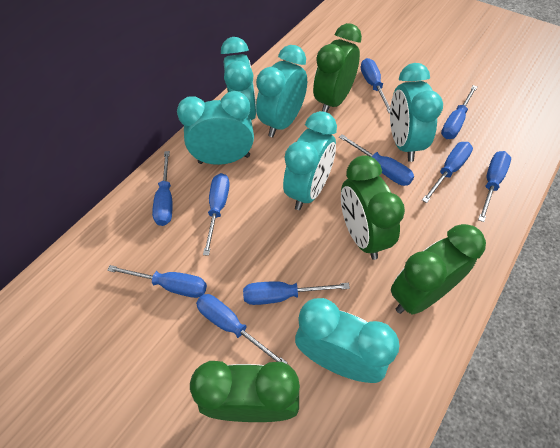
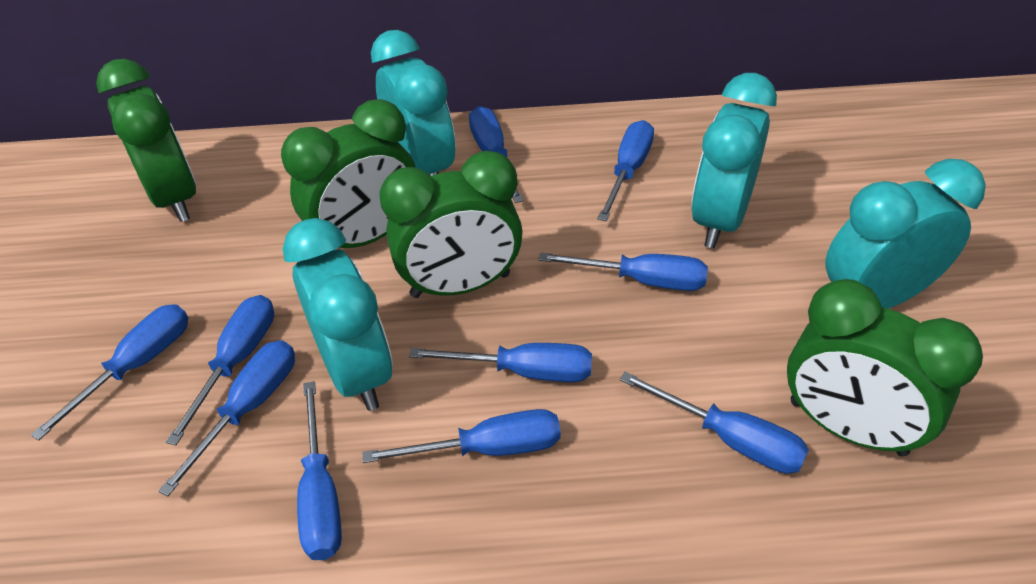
turquoise clock: [177,91,254,165] [221,37,257,120] [256,45,307,137] [283,111,337,210] [295,298,400,383] [390,63,443,162] = 6 -> [283,218,393,411] [371,30,455,176] [691,73,777,248] [825,159,986,309] = 4

